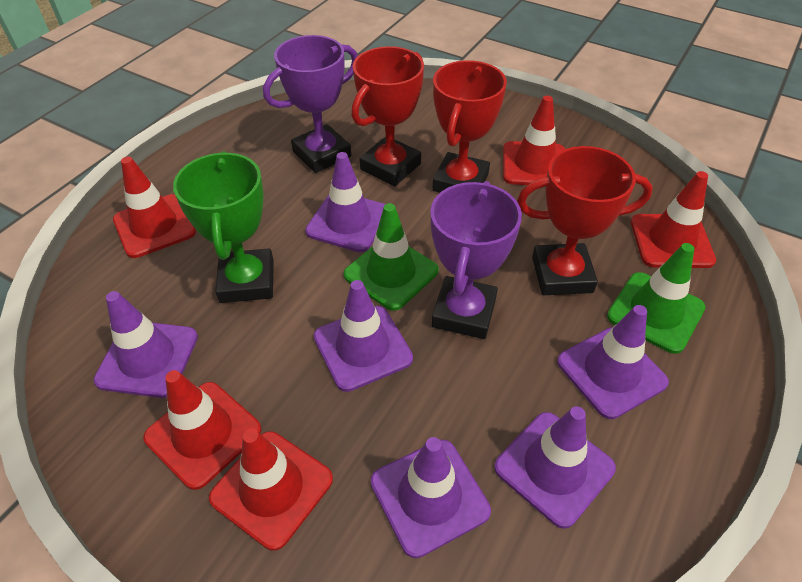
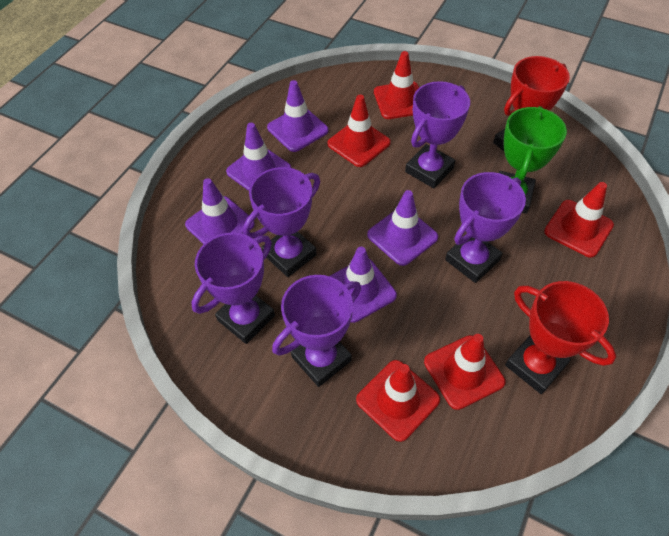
green traffic cone: [343,203,439,311] [607,243,706,354] = 2 -> none = 0
purple traffic cone: [94,291,198,398] [305,152,386,252] [314,280,413,392] [371,437,491,558] [494,406,616,529] [557,305,669,419] = 6 -> [185,178,255,244] [226,123,291,191] [267,80,329,152] [330,247,397,323] [367,190,438,266] = 5
purple trophy: [263,35,357,173] [430,181,522,339] = 2 -> [191,233,275,344] [243,167,320,277] [272,275,361,387] [405,81,470,188] [445,172,526,283] = 5
red trophy: [351,46,424,186] [432,60,507,193] [517,146,653,295] = 3 -> [493,56,570,151] [505,281,616,394] = 2

